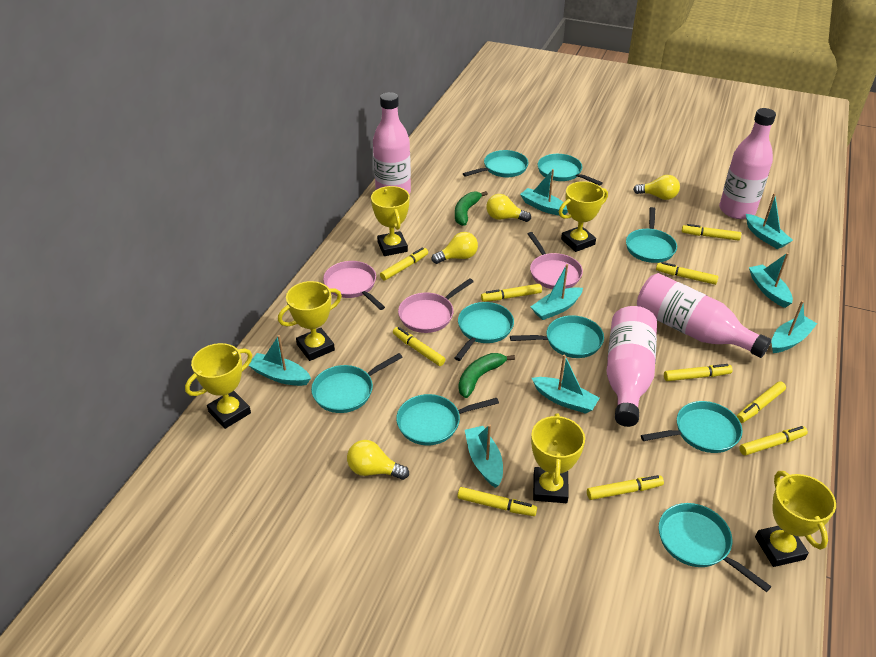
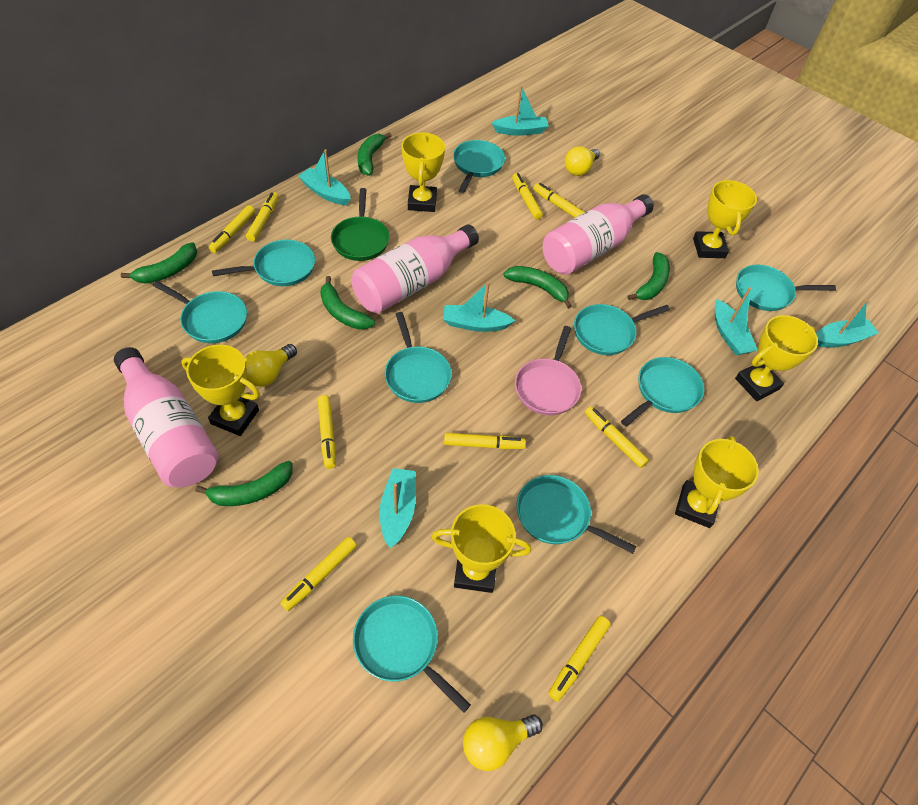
green banana: [455,191,488,226] [459,353,515,398] = 2 -> [121,242,197,283] [195,461,293,506] [320,276,375,330] [358,132,392,175] [504,266,572,309] [627,252,670,300] = 6
green pan: none = 0 -> [331,188,390,261] = 1
pink bottle: [373,92,411,194] [606,306,657,427] [637,273,771,358] [719,108,776,219] = 4 -> [114,347,219,487] [351,224,479,313] [543,194,654,275] = 3
pink pan: [323,261,385,310] [398,278,474,333] [528,232,583,289] = 3 -> [515,326,581,415] = 1
turquoise boat: [249,335,311,386] [465,424,503,488] [520,169,568,216] [531,264,583,320] [532,354,599,414] [746,193,793,249] [749,253,793,308] [771,300,817,353] = 8 -> [298,149,351,205] [379,468,415,548] [443,282,515,332] [492,86,549,136] [715,287,758,355] [816,299,879,347] = 6
yellow light bulb: [347,440,409,480] [432,232,478,264] [486,194,531,222] [633,175,680,200] = 4 -> [244,344,297,387] [463,715,543,771] [565,146,600,176] = 3
yellow marker: [380,247,428,281] [393,327,445,366] [458,487,537,516] [481,284,542,302] [587,475,664,500] [656,262,718,285] [664,364,733,381] [682,224,741,241] [736,381,786,423] [739,426,808,455] = 10 -> [209,205,255,253] [246,192,279,242] [280,537,357,611] [318,395,336,469] [444,433,526,449] [512,173,543,219] [533,183,585,218] [549,616,611,702] [585,406,649,468] = 9

